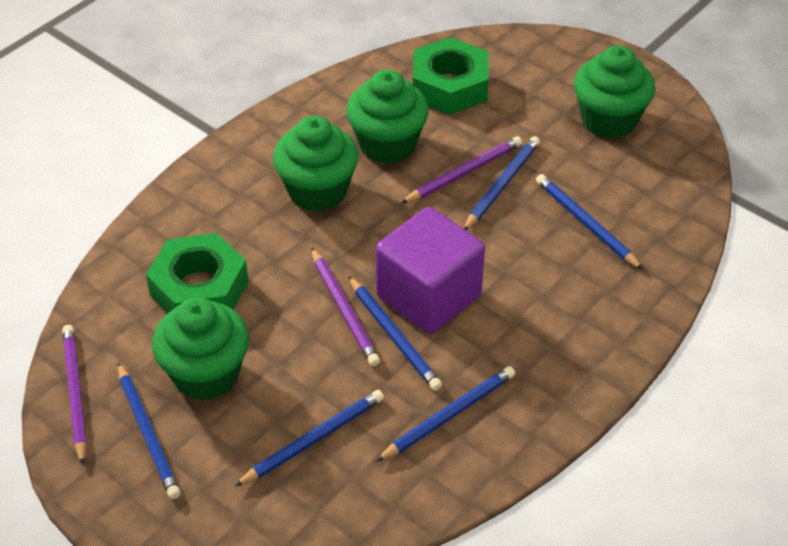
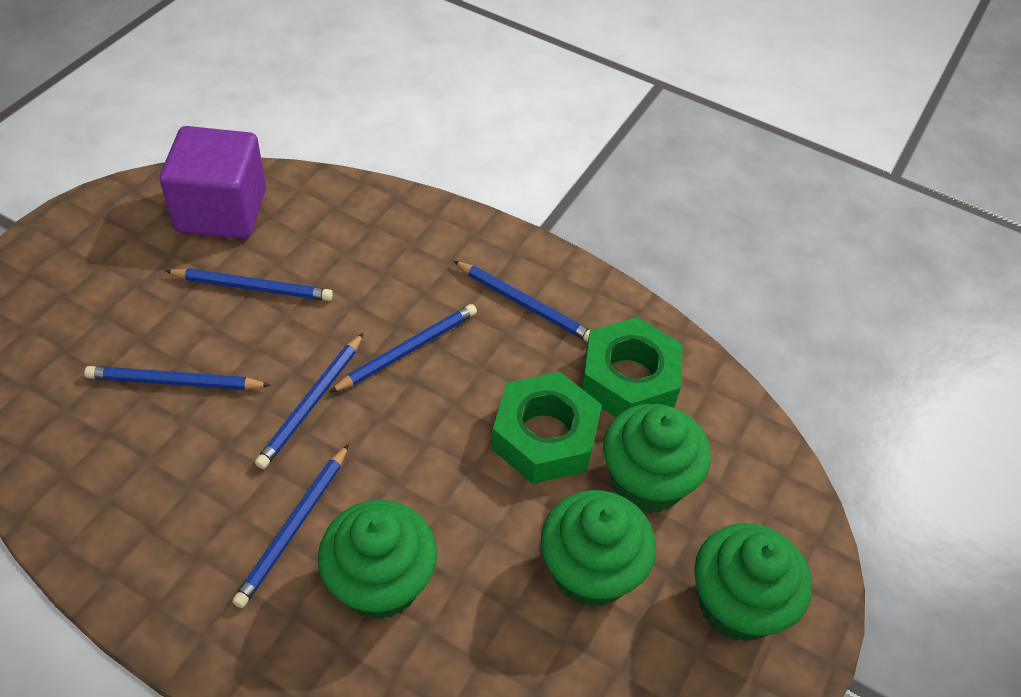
purple pencil: [62,325,87,466] [311,247,380,366] [401,136,522,203] = 3 -> none = 0

